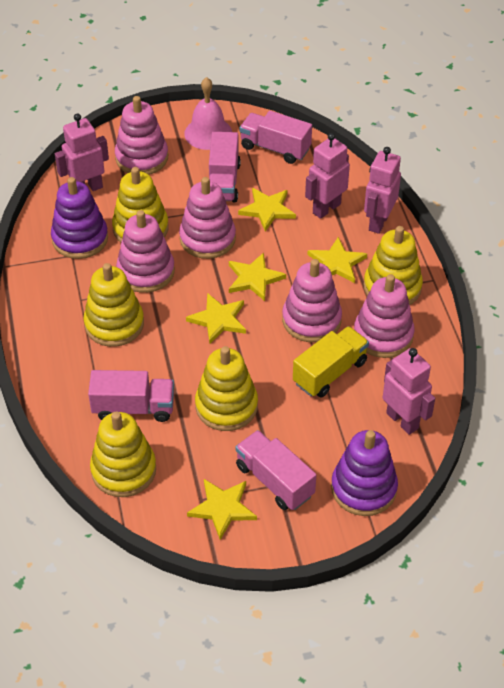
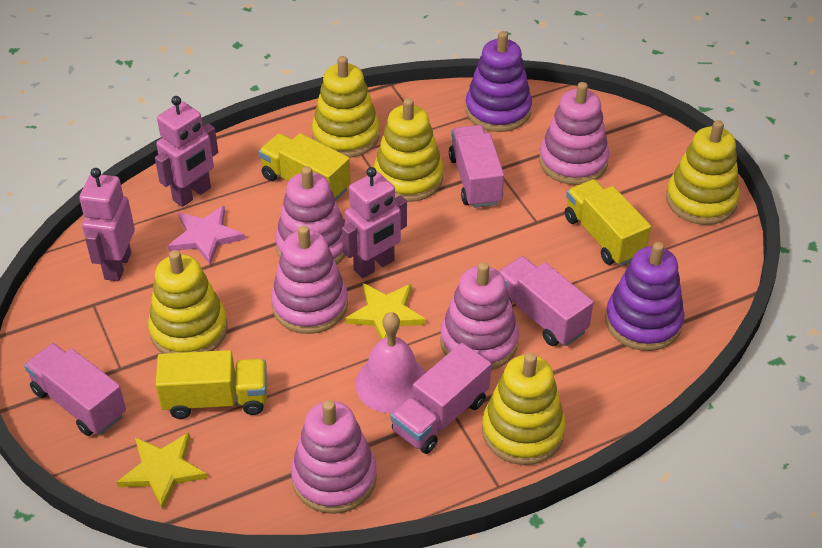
pink robot: [55,113,109,191] [305,133,350,219] [364,147,401,234] [382,348,435,435] = 4 -> [79,168,135,281] [155,96,218,207] [342,167,407,278] = 3
pink star: none = 0 -> [168,206,245,265] = 1
yellow star: [186,293,246,344] [187,479,257,540] [229,253,286,301] [238,188,296,231] [307,237,367,283] = 5 -> [117,432,207,510] [345,283,426,340] = 2
yellow truck: [293,326,369,397] = 1 -> [155,350,267,419] [258,133,351,201] [565,179,651,266] = 3

